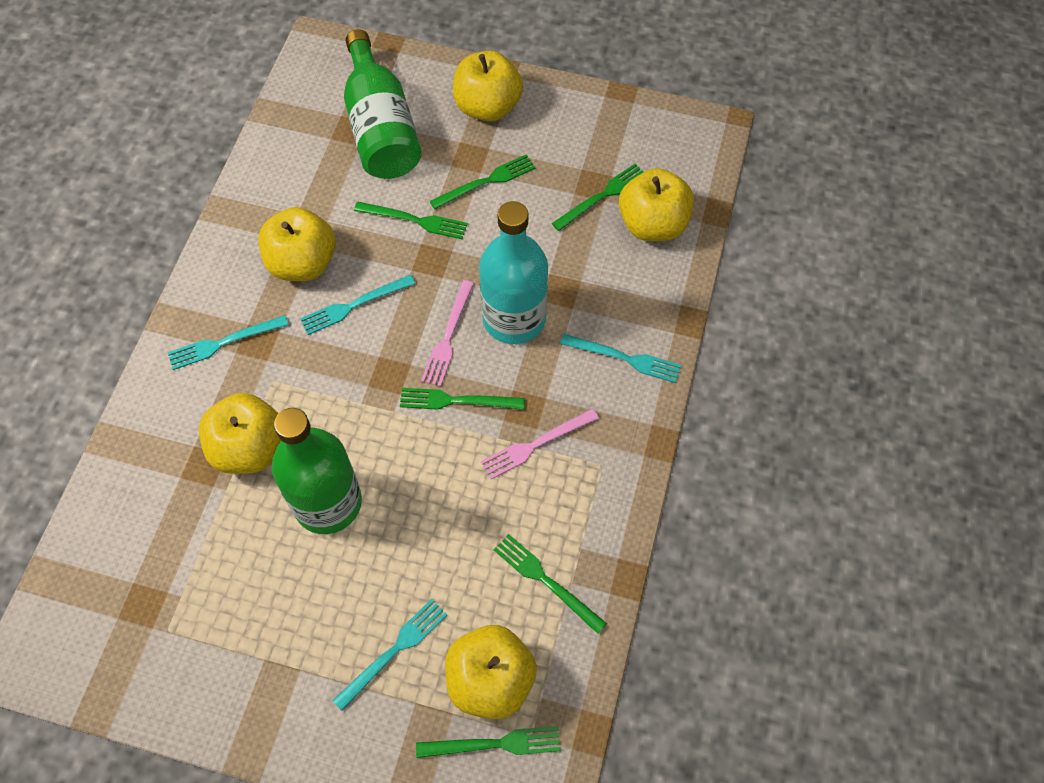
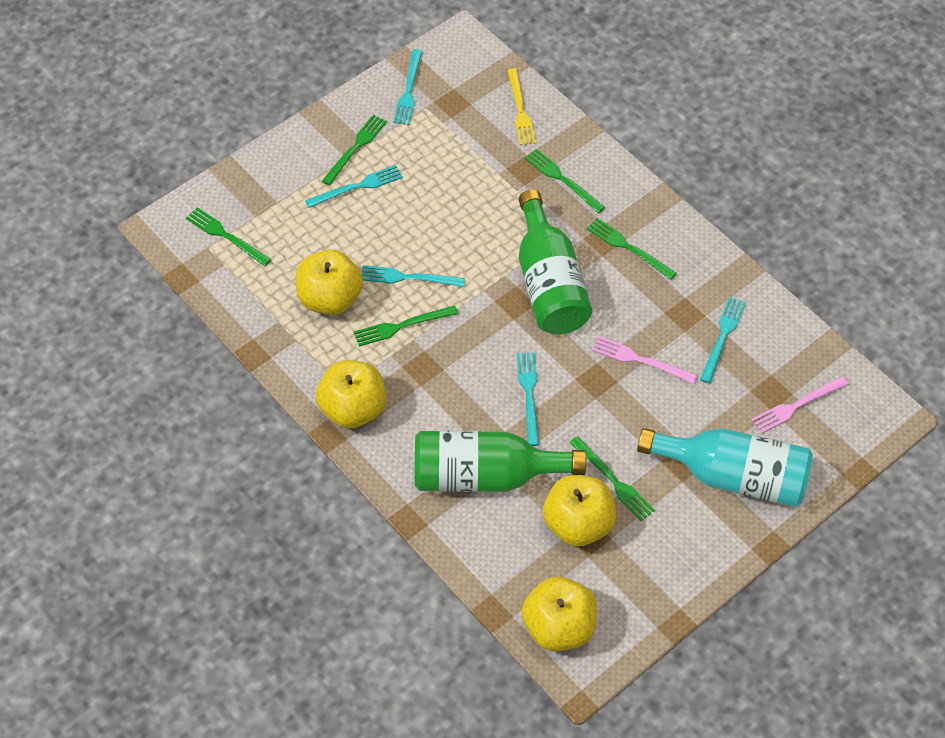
turquoise fork: [167,315,289,370] [300,275,416,335] [332,599,447,711] [560,334,681,383] = 4 -> [305,165,403,208] [361,265,465,287] [393,49,422,125] [517,352,539,446] [700,297,746,383] = 5
yellow apple: [199,393,281,474] [258,207,336,281] [445,625,537,719] [453,51,523,122] [619,168,694,241] = 5 -> [296,250,363,315] [316,360,386,428] [522,576,597,652] [543,475,616,547] = 4
yellow fork: none = 0 -> [507,68,536,145] = 1

